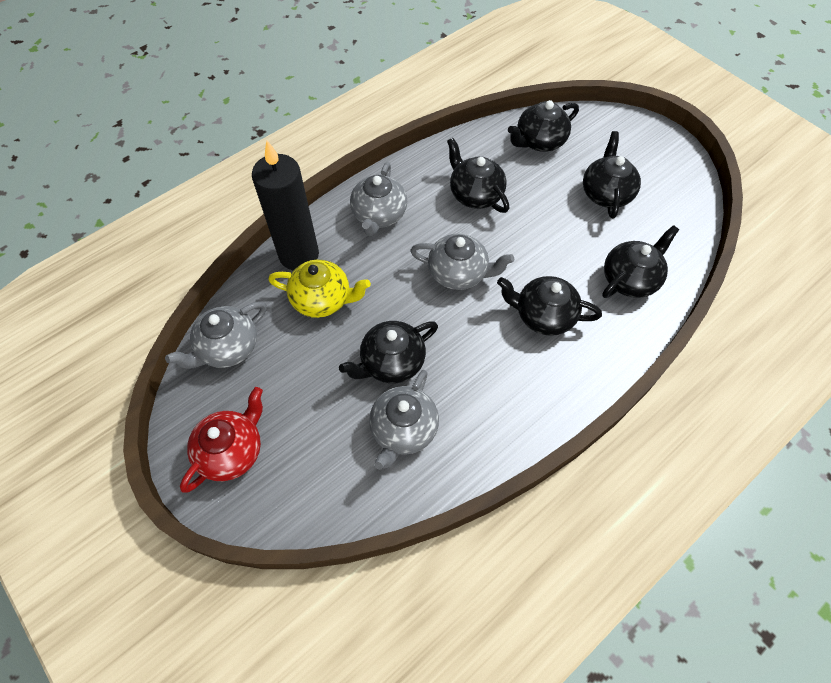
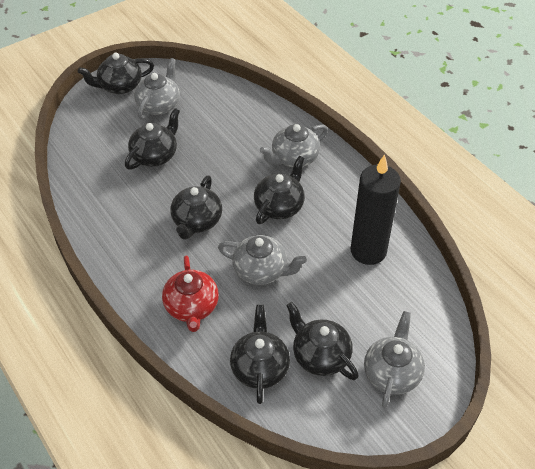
yellow teapot: [268,260,371,318] = 1 -> none = 0

